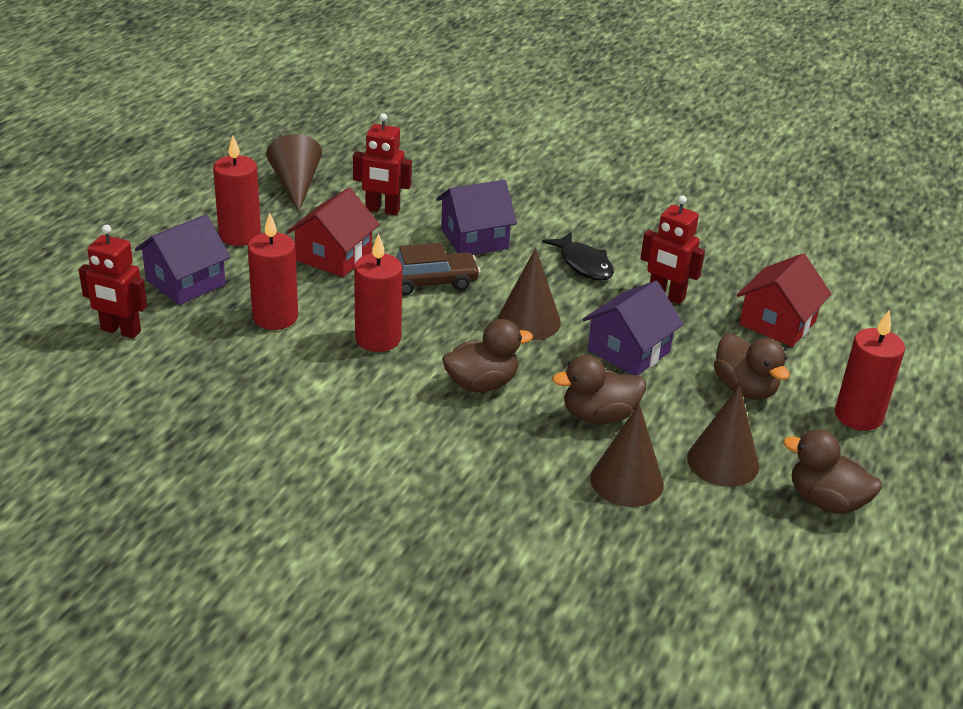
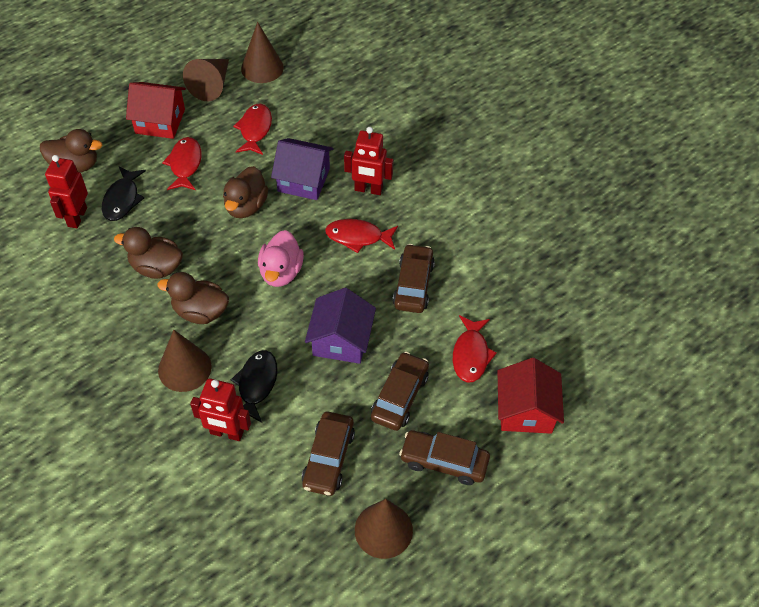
black fish: [542,232,614,281] = 1 -> [102,166,146,221] [231,350,278,423] = 2
brown car: [396,243,481,296] = 1 -> [302,412,355,496] [371,352,429,431] [393,244,435,313] [399,430,490,485] = 4
pink duck: none = 0 -> [258,230,304,287] = 1
purple house: [135,214,231,305] [436,180,517,255] [583,281,684,375] = 3 -> [271,138,334,200] [305,288,376,364] = 2
red candle: [213,135,261,246] [248,212,298,330] [354,233,402,352] [835,310,905,431] = 4 -> none = 0
red fish: none = 0 -> [162,137,202,190] [233,104,272,155] [325,219,398,253] [453,315,497,383] = 4

